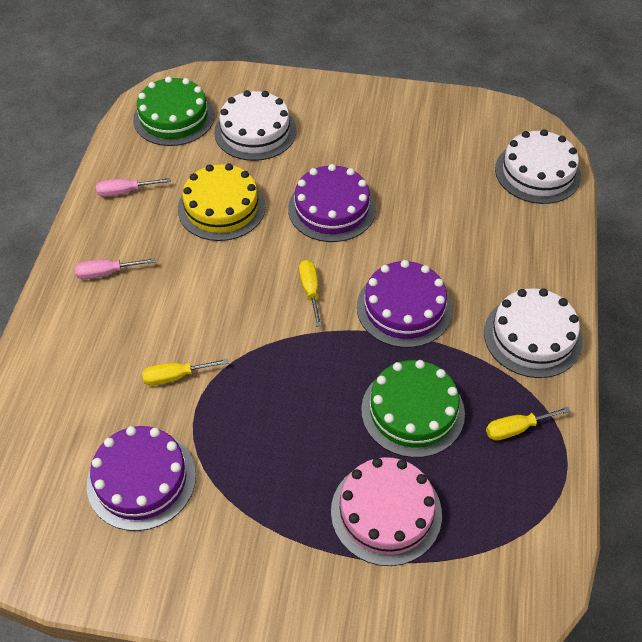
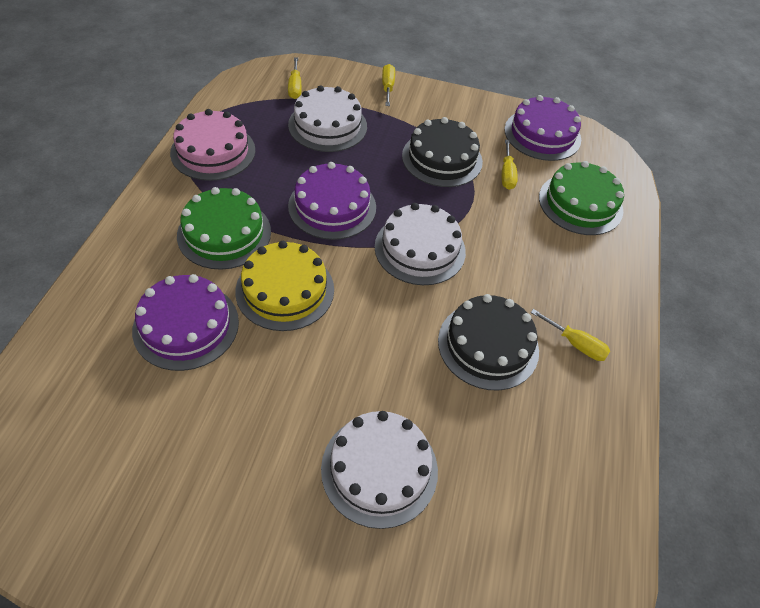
black cake: none = 0 -> [402,117,483,187] [438,294,539,390] = 2
pink screwdriver: [75,258,155,279] [96,178,171,197] = 2 -> none = 0
yellow screwdriver: [142,359,228,386] [299,260,322,327] [486,407,570,440] = 3 -> [288,57,302,99] [382,64,395,106] [502,140,518,190] [531,309,610,361] = 4

